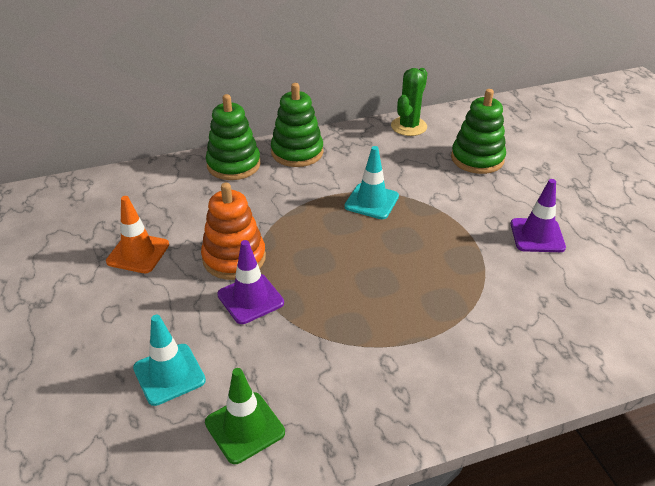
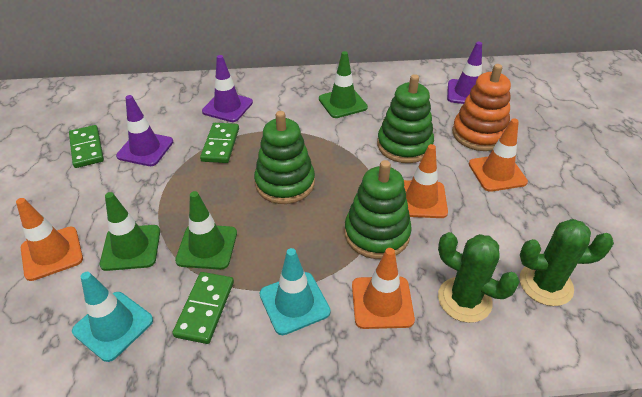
green cactus: [391,68,427,136] = 1 -> [438,232,520,323] [520,219,614,306] = 2
green domino: none = 0 -> [69,125,104,168] [172,272,234,344] [200,123,239,163] = 3
green traffic cone: [205,368,285,464] = 1 -> [100,192,160,271] [175,191,237,270] [319,51,368,118] = 3
orange traffic cone: [106,196,169,273] = 1 -> [16,198,83,281] [352,248,415,329] [404,144,448,218] [469,118,528,192] = 4
purple traffic cone: [217,240,284,324] [511,179,566,252] = 2 -> [116,95,173,166] [202,55,253,122] [447,42,482,104] = 3

